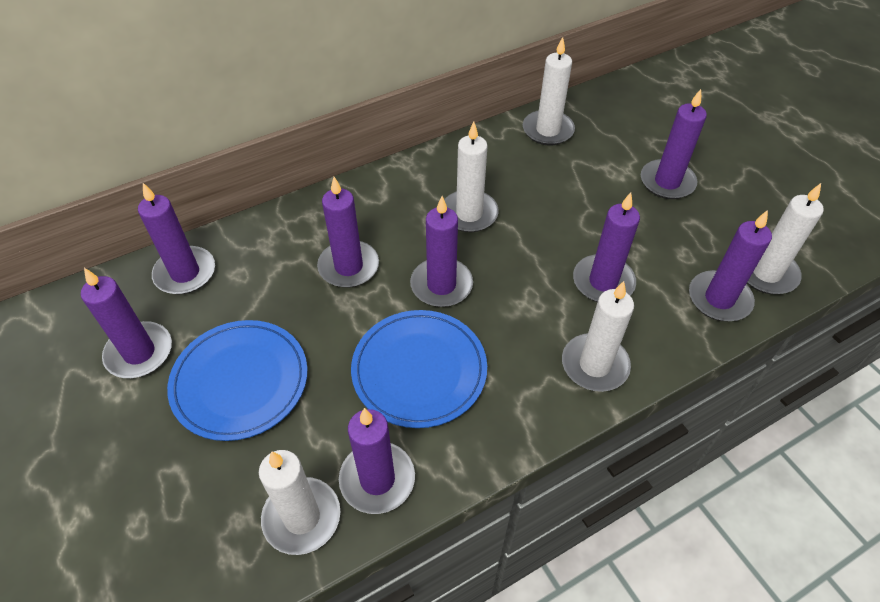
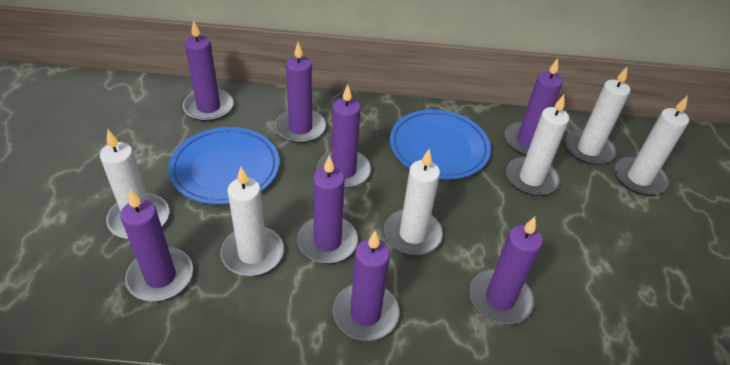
white candle: [259,450,340,555] [444,122,499,232] [523,37,575,145] [562,281,634,392] [747,183,824,294] = 5 -> [100,130,169,239] [221,167,284,276] [384,149,443,255] [506,95,569,196] [565,67,630,165] [615,96,689,195] = 6

